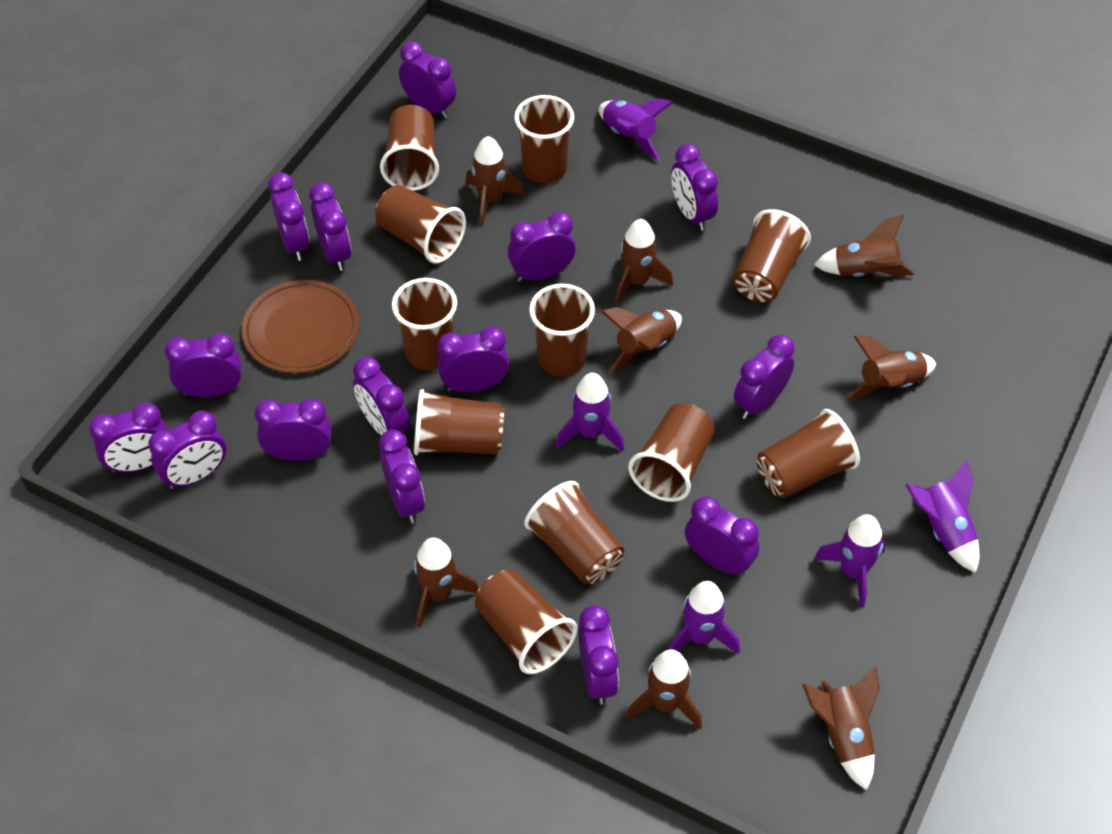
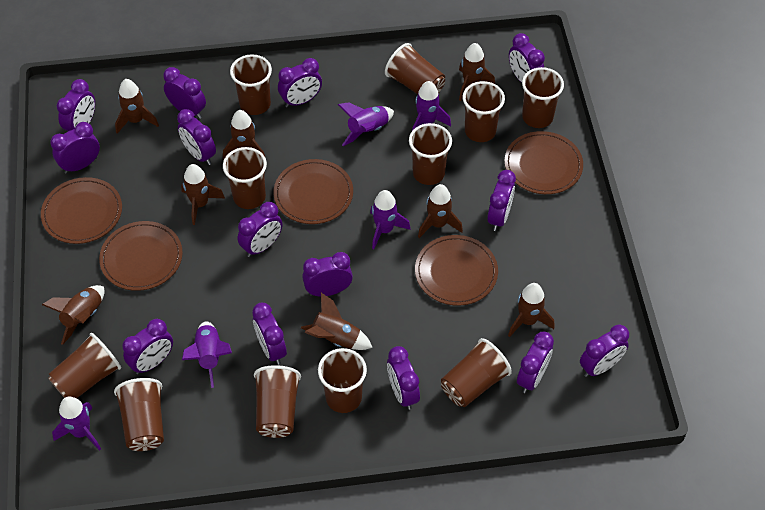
brown plate: [242,280,359,373] = 1 -> [41,177,122,244] [99,221,183,291] [273,159,353,224] [415,235,498,306] [504,131,583,194] = 5
purple clock: [89,403,168,473] [149,411,226,489] [164,333,241,398] [255,398,331,461] [268,172,309,261] [309,182,351,271] [353,357,410,435] [379,430,425,523] [399,42,456,118] [437,326,509,392] [508,212,576,282] [578,605,619,705] [671,144,718,231] [685,496,759,576] [734,335,794,419] = 15 -> [50,122,100,174] [57,79,95,131] [122,319,173,374] [163,67,206,119] [177,109,216,165] [237,202,282,257] [252,303,287,365] [278,58,322,107] [302,252,353,297] [387,346,420,410] [487,170,516,231] [509,33,545,83] [517,332,554,393] [580,325,629,377] = 14

